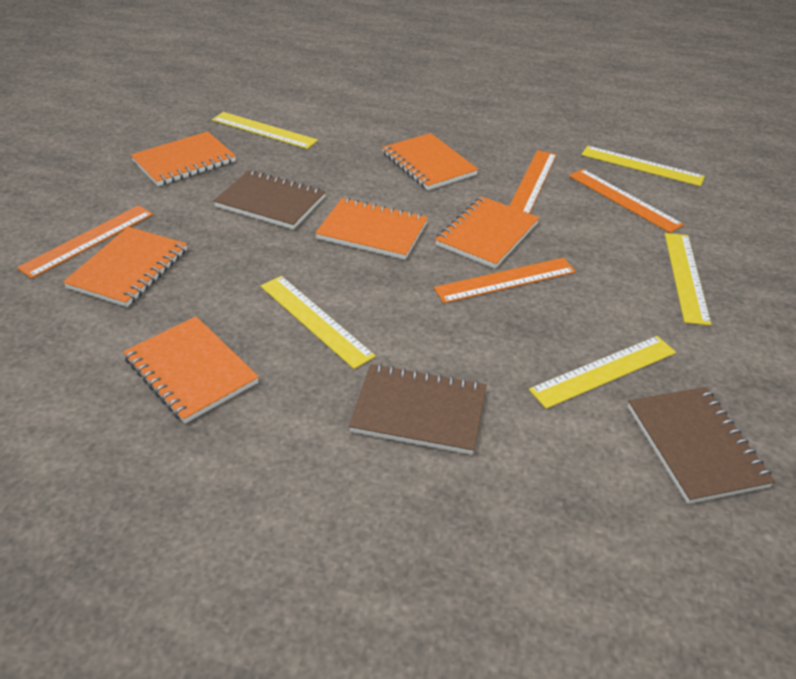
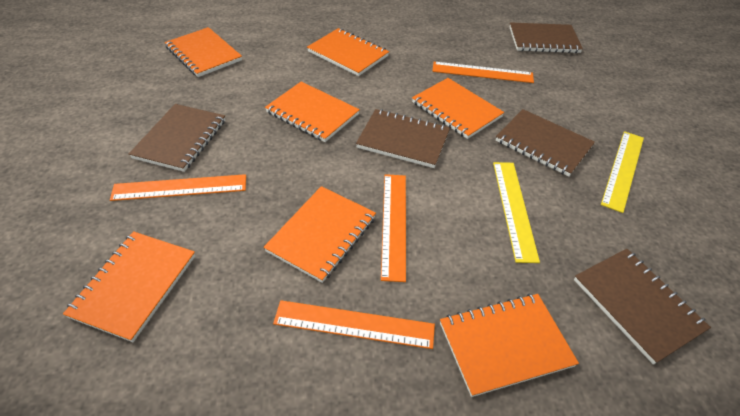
brown notebook: [213,170,326,229] [349,363,486,455] [628,387,775,504] = 3 -> [129,104,225,172] [356,109,450,168] [496,109,595,177] [509,22,583,53] [574,249,711,365] = 5
orange notebook: [63,227,187,307] [123,316,259,424] [131,131,236,186] [315,198,428,260] [382,133,478,190] [435,196,539,268] = 6 -> [63,231,195,342] [165,27,242,77] [264,186,376,283] [265,82,360,142] [307,28,389,76] [412,78,504,139] [440,294,579,397] = 7
yellow ruler: [212,112,318,149] [260,276,376,369] [529,336,676,409] [581,146,705,187] [665,233,711,326] = 5 -> [493,162,540,263] [601,131,644,213] = 2

